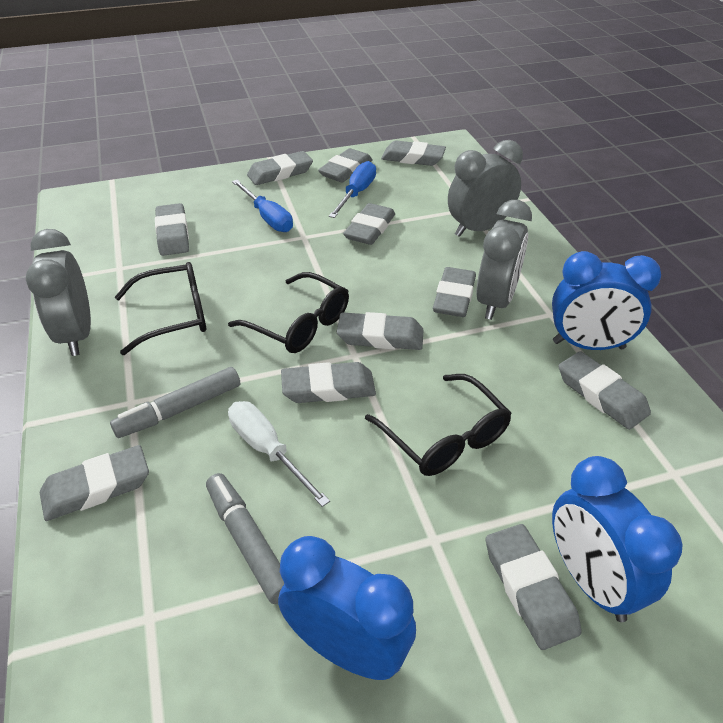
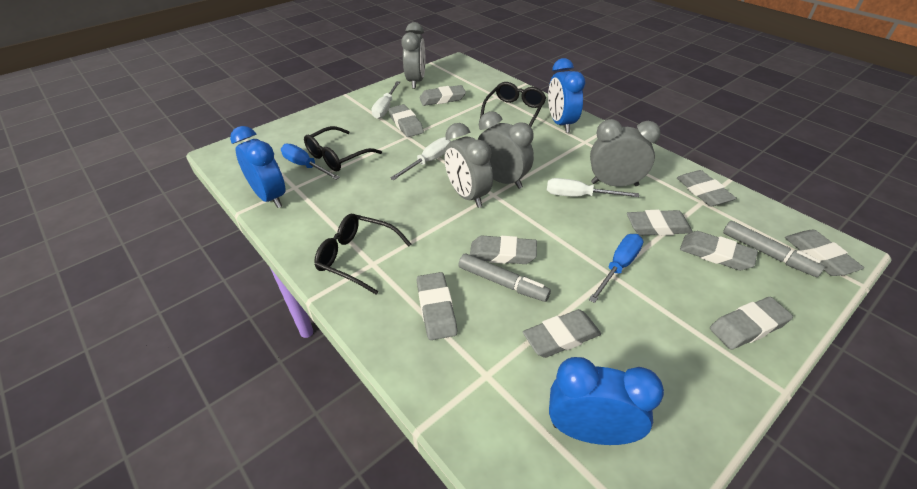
grey clock: [26,229,91,356] [448,140,523,237] [476,200,532,320] = 3 -> [401,22,425,89] [444,123,493,208] [478,111,534,189] [590,119,661,186] = 4
grey eraser: [40,445,149,521] [155,203,189,256] [247,151,313,185] [281,362,376,403] [318,148,373,183] [337,312,424,350] [343,203,395,245] [381,140,446,166] [433,267,476,317] [486,524,581,650] [558,351,651,430] = 11 -> [388,104,424,137] [417,272,457,340] [419,85,466,106] [470,236,537,264] [523,309,601,358] [627,210,693,236] [677,170,736,206] [680,231,758,270] [710,297,793,350] [785,230,864,276] = 10
white screwdriver: [228,401,330,507] = 1 -> [371,81,400,119] [390,137,451,180] [547,178,639,197] = 3

